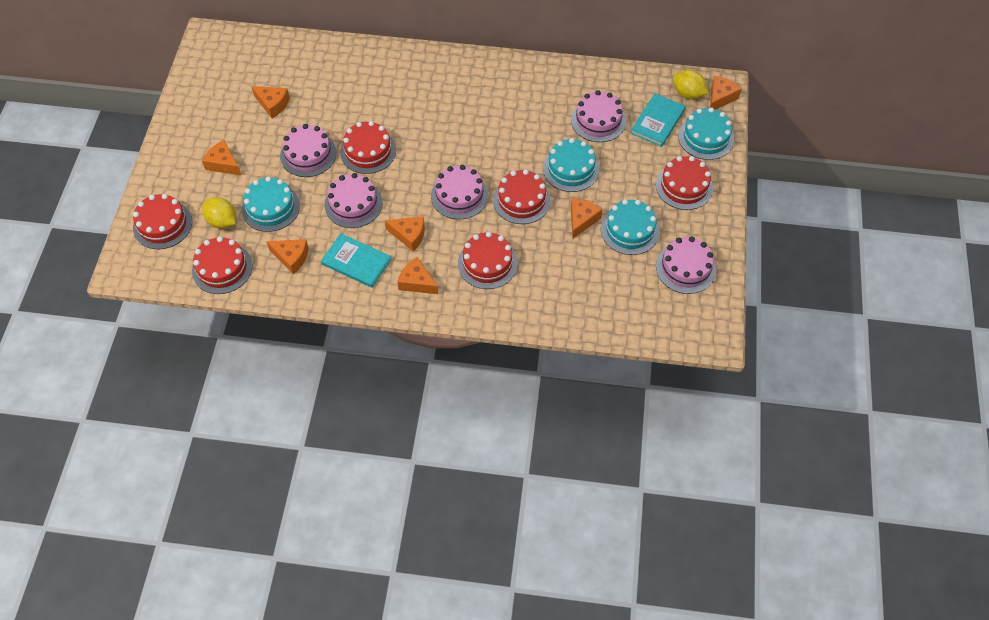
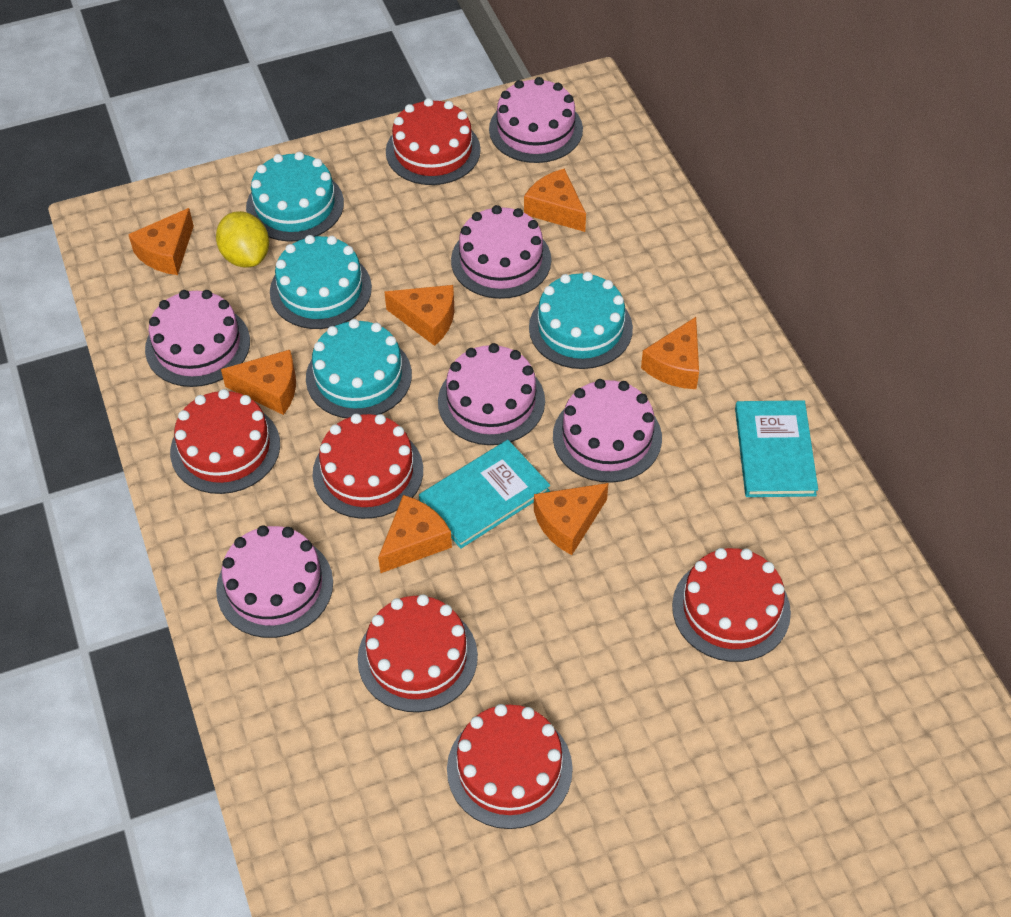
pink cake: [280,124,337,177] [325,173,383,228] [431,165,488,219] [571,90,626,142] [656,236,716,294] = 5 -> [145,290,250,387] [216,525,333,638] [438,343,545,445] [451,205,551,299] [489,77,583,163] [553,379,662,483] = 6
yellow lemon: [202,197,236,229] [673,70,709,99] = 2 -> [216,211,269,268] = 1

